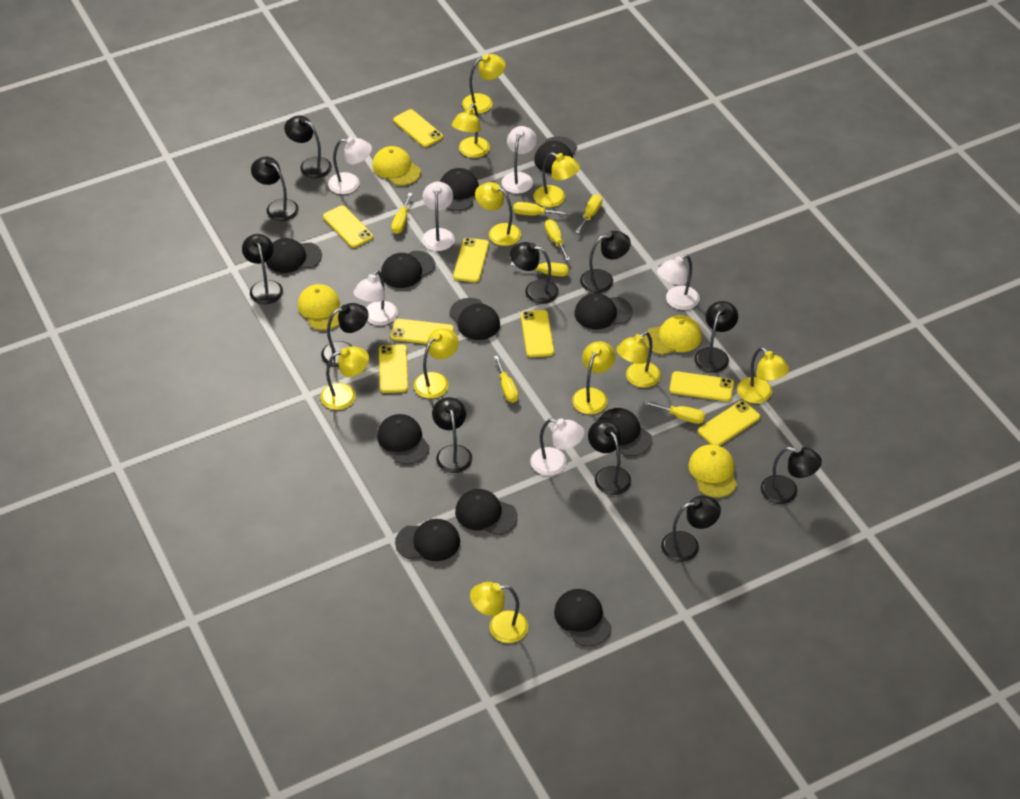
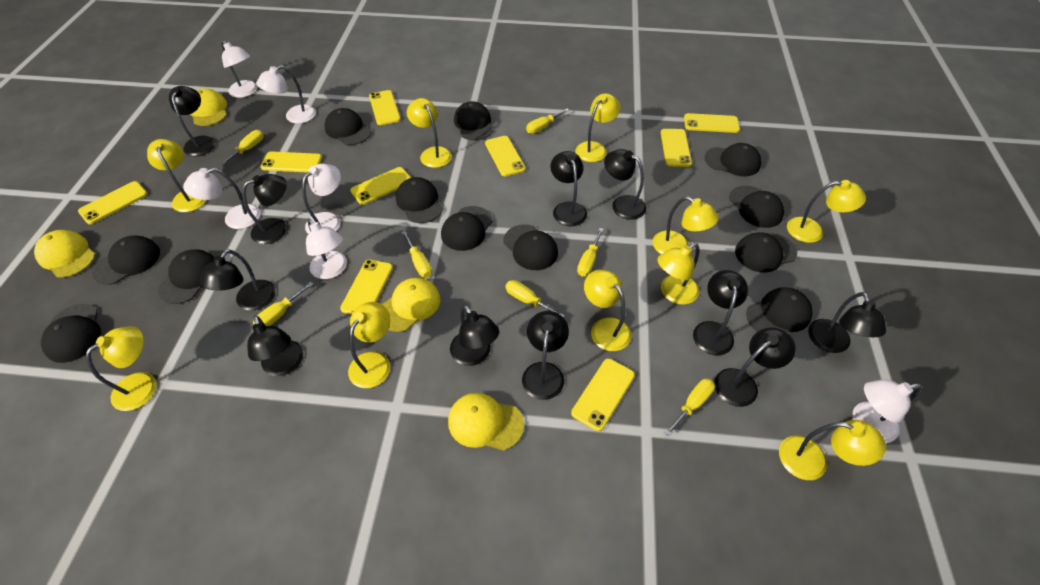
black cap: [266,238,322,273] [377,414,430,465] [381,251,435,288] [395,519,460,561] [440,168,479,211] [449,298,500,340] [455,489,518,535] [534,136,577,173] [554,589,612,647] [574,293,633,329] [598,408,652,456] = 11 -> [41,304,101,363] [92,235,160,285] [158,249,214,304] [324,108,371,145] [396,177,443,223] [441,206,493,251] [454,101,493,141] [503,224,558,270] [705,143,761,176] [729,186,784,228] [735,232,797,273] [746,287,813,332] = 12
yellow phone: [323,205,373,248] [379,344,408,393] [391,319,454,344] [393,109,443,147] [453,238,489,283] [521,310,554,357] [669,371,734,401] [698,401,760,446] = 8 -> [78,181,148,224] [260,152,322,173] [340,259,393,315] [350,167,411,205] [369,90,401,125] [485,136,526,176] [571,358,635,431] [661,129,692,167] [684,113,740,133] = 9

